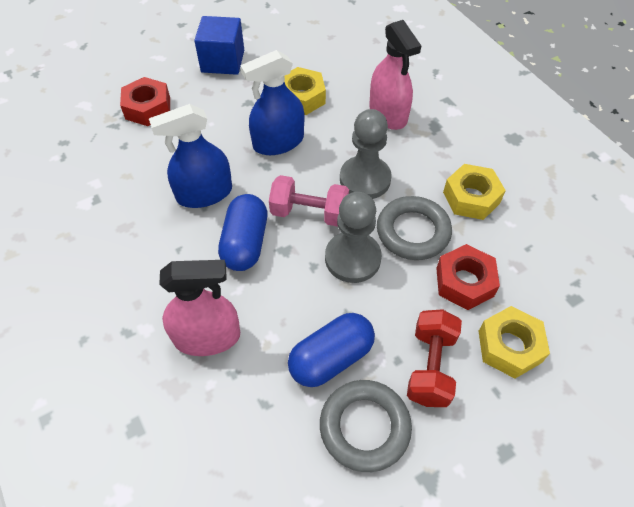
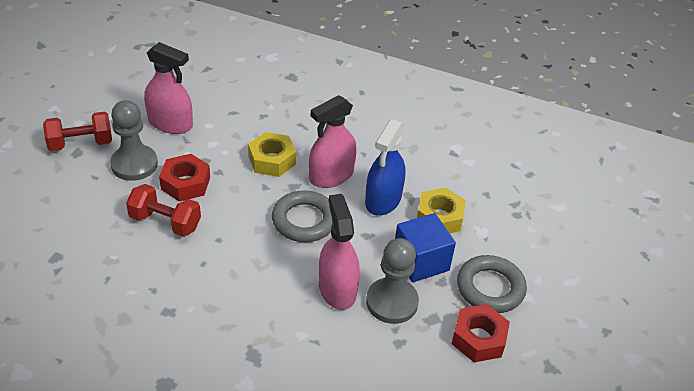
blue capsule: [218,194,267,271] [288,313,375,387] = 2 -> none = 0
blue spray bottle: [149,104,232,208] [240,50,304,155] = 2 -> [365,119,405,216] = 1
pink dumbbell: [269,175,349,227] = 1 -> none = 0
pink spray bottle: [159,260,240,356] [369,20,421,130] = 2 -> [144,42,193,134] [309,95,357,188] [319,194,360,310] = 3
red dumbbell: [407,309,462,407] = 1 -> [43,112,112,151] [126,184,201,237] = 2
yellow nut: [284,67,326,115] [443,164,506,220] [479,306,550,378] = 3 -> [248,132,296,177] [417,187,466,233] = 2

